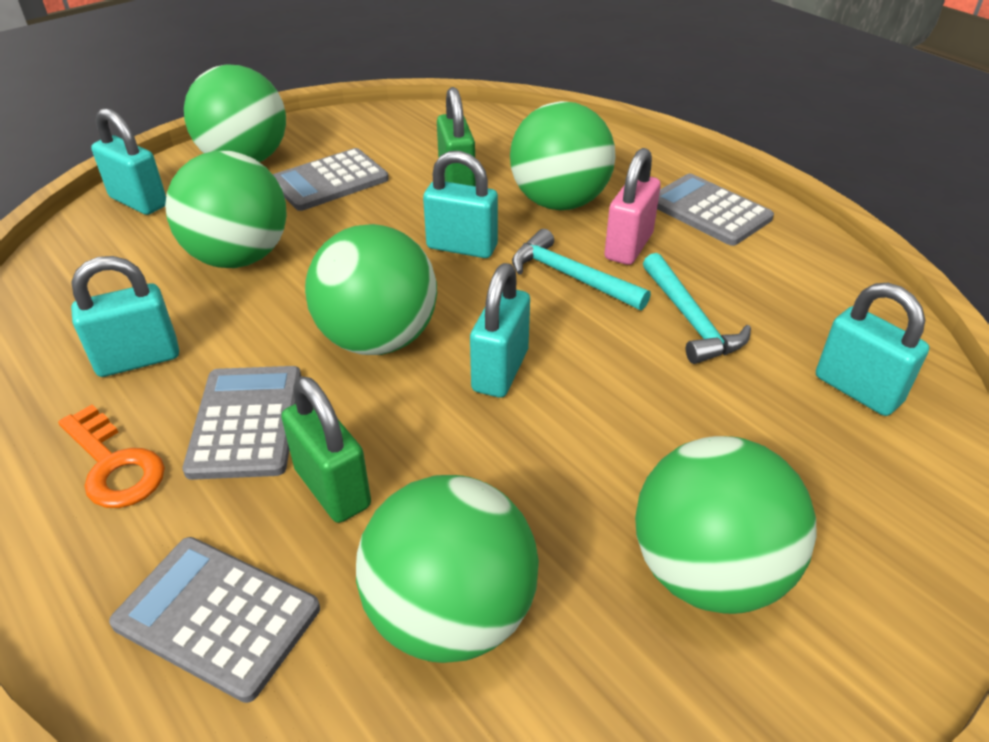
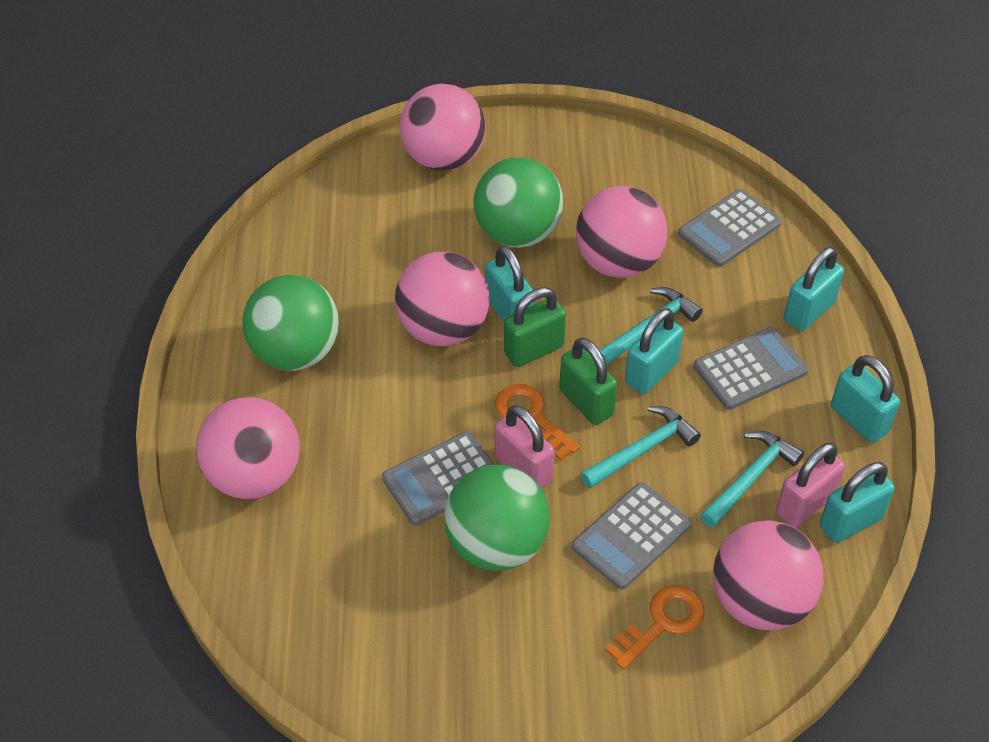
green ball: [165,151,287,268] [184,64,286,162] [305,224,437,355] [356,475,539,663] [510,101,616,210] [635,436,817,614] = 6 -> [243,275,339,371] [444,465,550,571] [474,158,563,248] = 3
orange key: [58,405,165,508] = 1 -> [495,384,580,461] [605,585,704,669] = 2
pink ball: none = 0 -> [196,397,300,499] [395,252,490,346] [400,84,486,171] [576,186,667,278] [713,520,824,630] = 5
pink padlock: [604,148,661,265] = 1 -> [495,405,554,489] [776,443,845,528] = 2
turquoise hammer: [512,229,651,310] [643,253,751,364] = 2 -> [580,406,701,488] [600,287,703,365] [700,431,804,528] = 3

